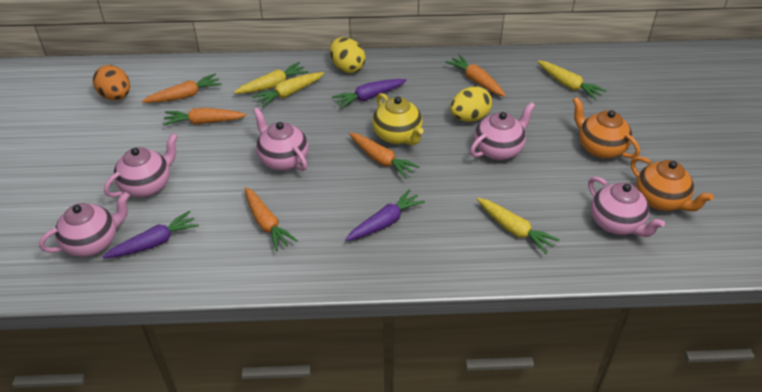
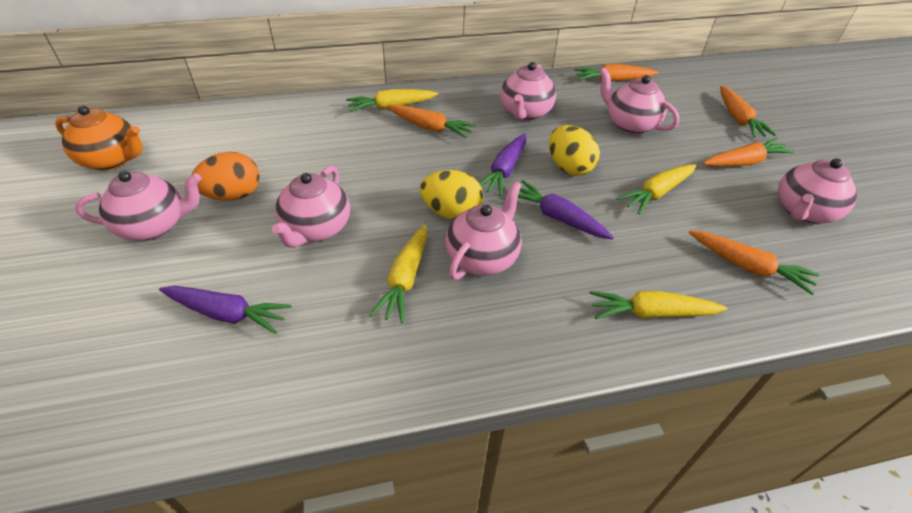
orange teapot: [573,97,640,159] [631,156,714,212] = 2 -> [55,105,142,171] = 1
pink teapot: [39,192,130,257] [104,133,178,197] [253,108,309,171] [470,102,535,160] [588,177,665,237] = 5 -> [75,171,202,241] [272,166,350,248] [446,181,522,280] [500,62,556,121] [599,67,679,134] [778,158,857,224] = 6
yellow teapot: [372,93,424,145] = 1 -> none = 0

